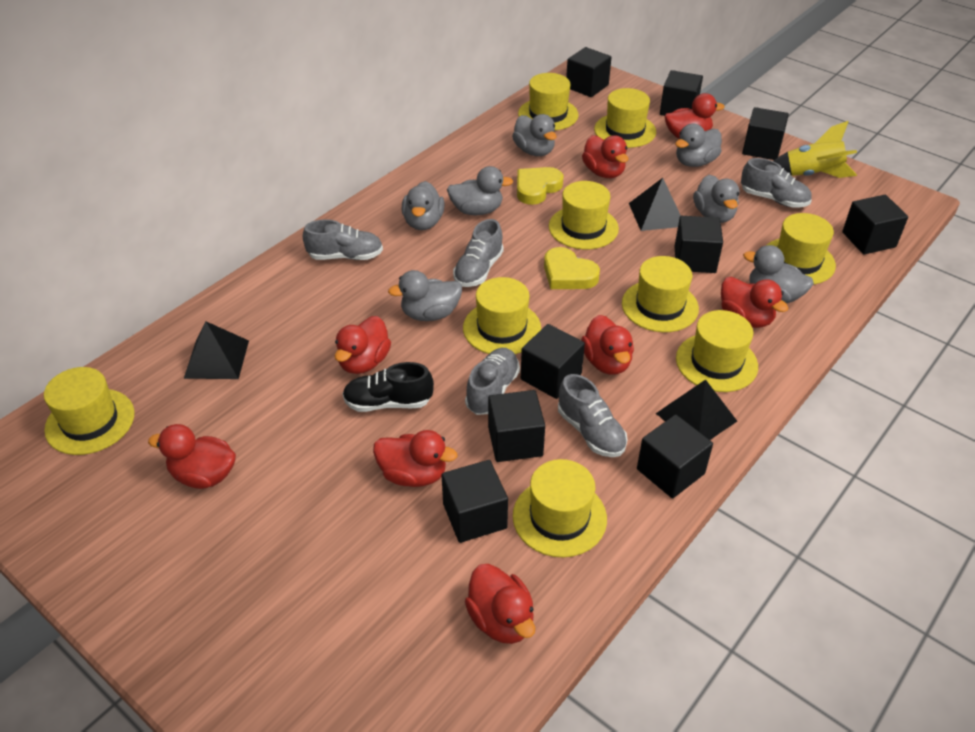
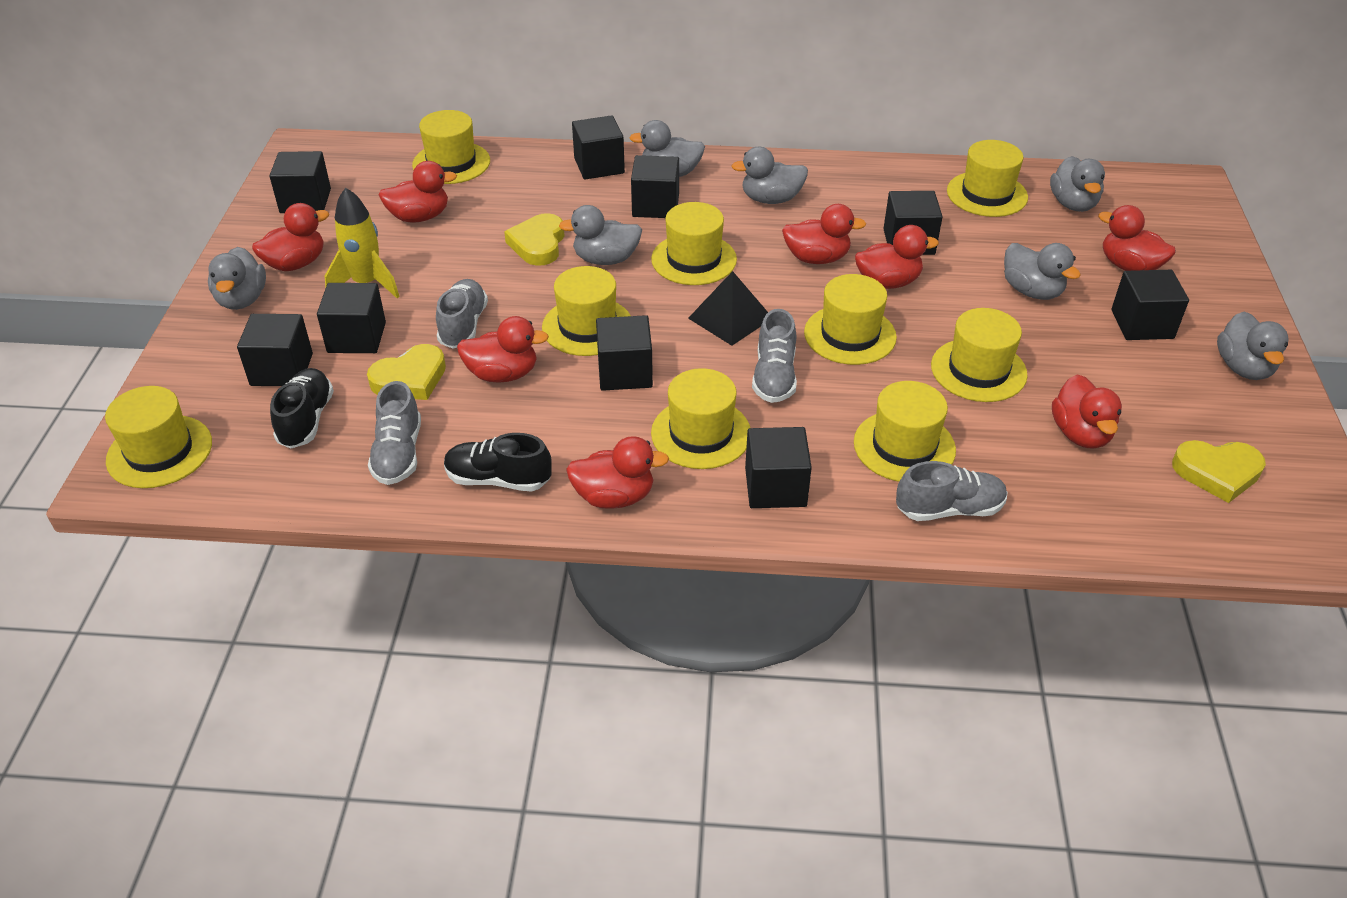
black pyramid: [184,321,249,379] [629,178,681,231] [656,379,737,440] = 3 -> [688,271,768,346] = 1
black shoe: [342,362,434,412] = 1 -> [270,368,334,448] [444,433,552,492] = 2
grey shoe: [303,219,383,260] [453,219,504,287] [465,348,520,415] [558,374,627,457] [741,158,812,208] = 5 -> [368,381,421,485] [436,279,488,349] [752,309,797,403] [896,461,1007,521] = 4
yellow heart: [517,167,564,205] [544,247,600,289] = 2 -> [367,344,446,400] [504,213,565,266] [1172,440,1266,503] = 3

